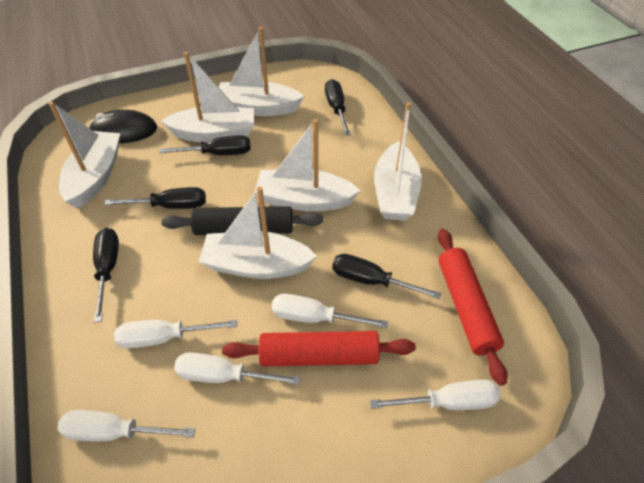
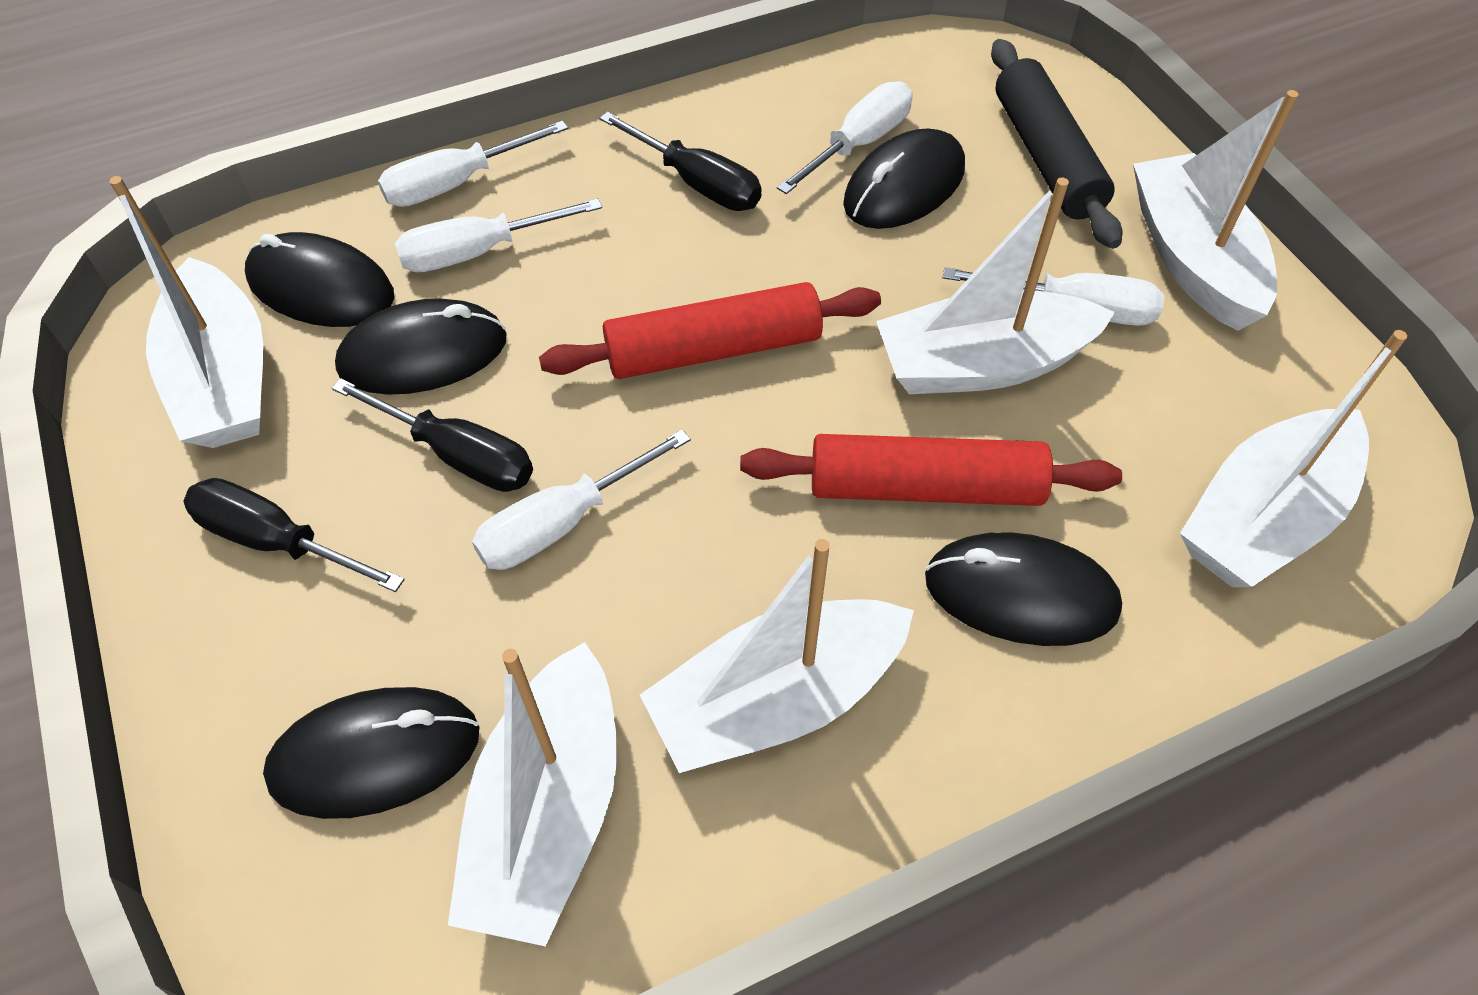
black mouse: [89,110,157,143] = 1 -> [245,232,394,327] [263,687,479,819] [335,299,506,395] [843,128,965,229] [925,532,1122,646] = 5
black screwdriver: [93,228,119,323] [105,187,206,209] [159,135,251,155] [325,79,351,136] [332,254,441,299] = 5 -> [183,478,405,592] [332,378,533,492] [600,112,762,211] = 3

